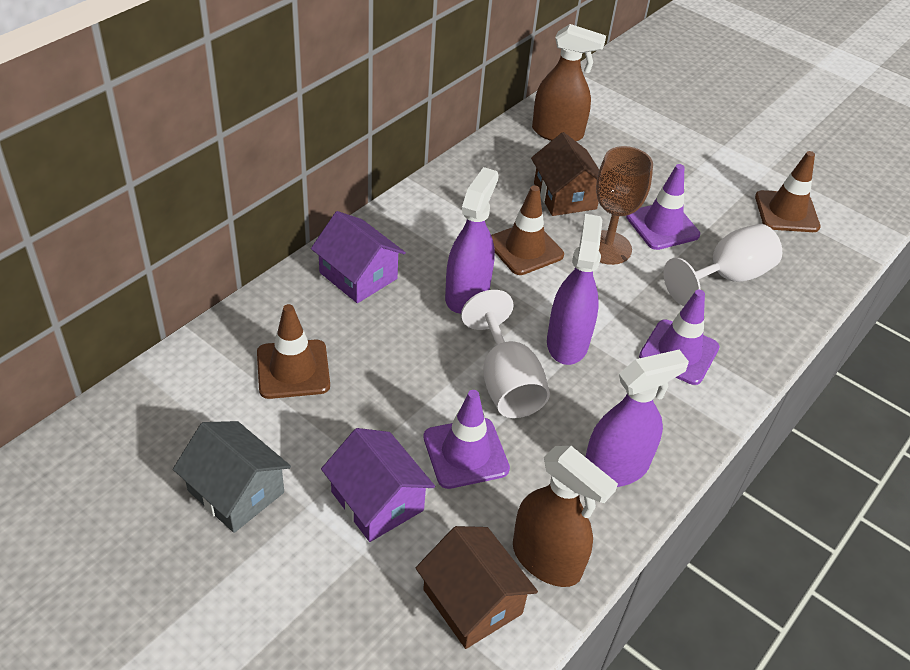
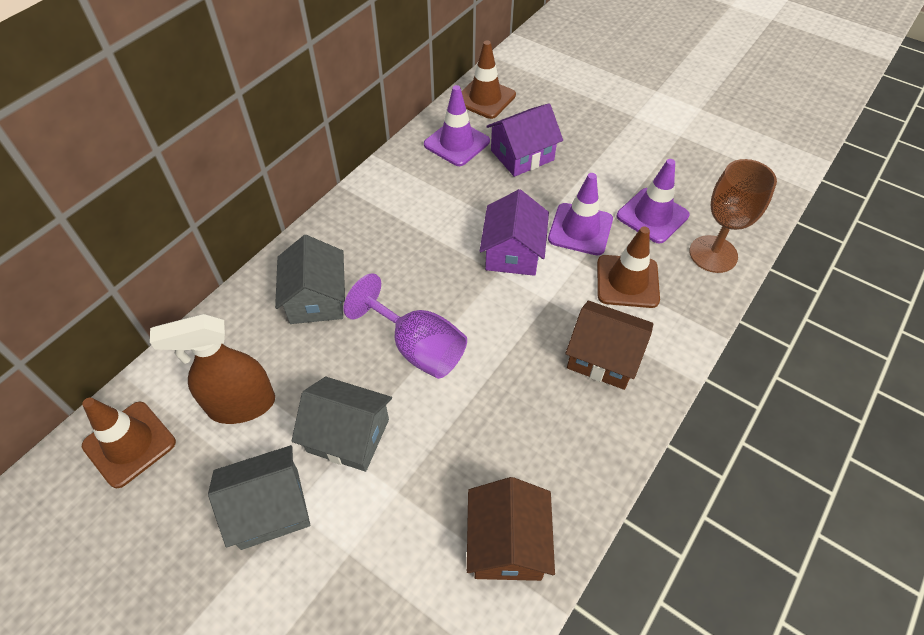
brown spray bottle: [513,446,618,587] [532,24,606,141] = 2 -> [150,314,275,424] = 1
grey house: [173,421,291,533] = 1 -> [208,445,310,550] [275,235,345,324] [292,377,392,472] = 3
purple goblet: none = 0 -> [344,273,467,379] = 1
purple spray bottle: [445,167,499,314] [547,214,602,365] [586,349,689,487] = 3 -> none = 0
white goblet: [461,290,550,418] [663,224,782,306] = 2 -> none = 0

